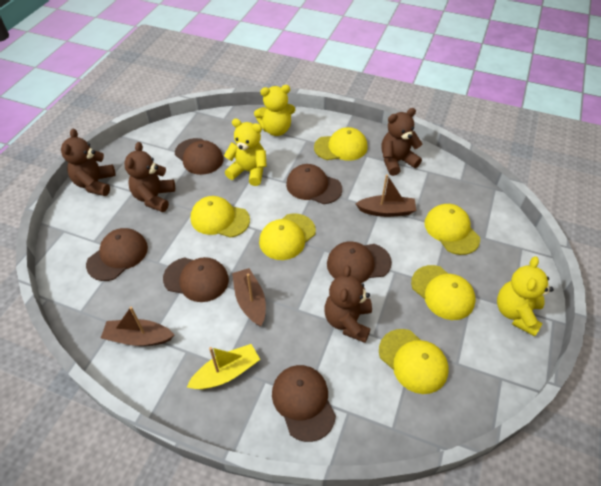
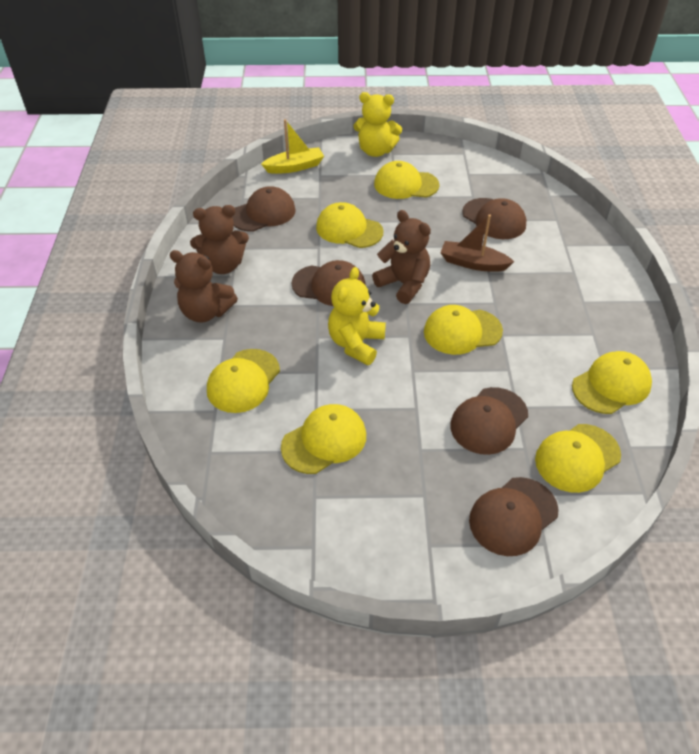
brown boat: [101,307,174,346] [232,268,266,326] [355,174,416,217] = 3 -> [440,214,514,272] = 1
brown cap: [86,228,148,281] [163,257,229,302] [175,138,223,175] [272,365,336,442] [286,164,342,204] [327,241,392,283] = 6 -> [232,186,296,232] [292,260,366,306] [450,387,528,455] [462,198,526,239] [469,477,559,556] = 5
brown teddy bear: [61,129,115,196] [124,142,175,212] [324,265,372,343] [381,108,423,176] = 4 -> [170,250,238,323] [190,205,249,274] [372,210,431,304] = 3
yellow cap: [191,196,250,238] [259,213,316,260] [314,127,368,161] [379,329,449,394] [411,265,475,320] [425,204,480,255] = 6 -> [207,349,280,413] [281,404,366,474] [316,202,383,248] [374,161,439,199] [424,305,503,355] [535,424,621,493] [572,351,652,414] = 7
yellow teddy bear: [224,119,267,186] [254,85,295,136] [497,256,554,336] = 3 -> [328,267,386,365] [354,92,402,157] = 2

